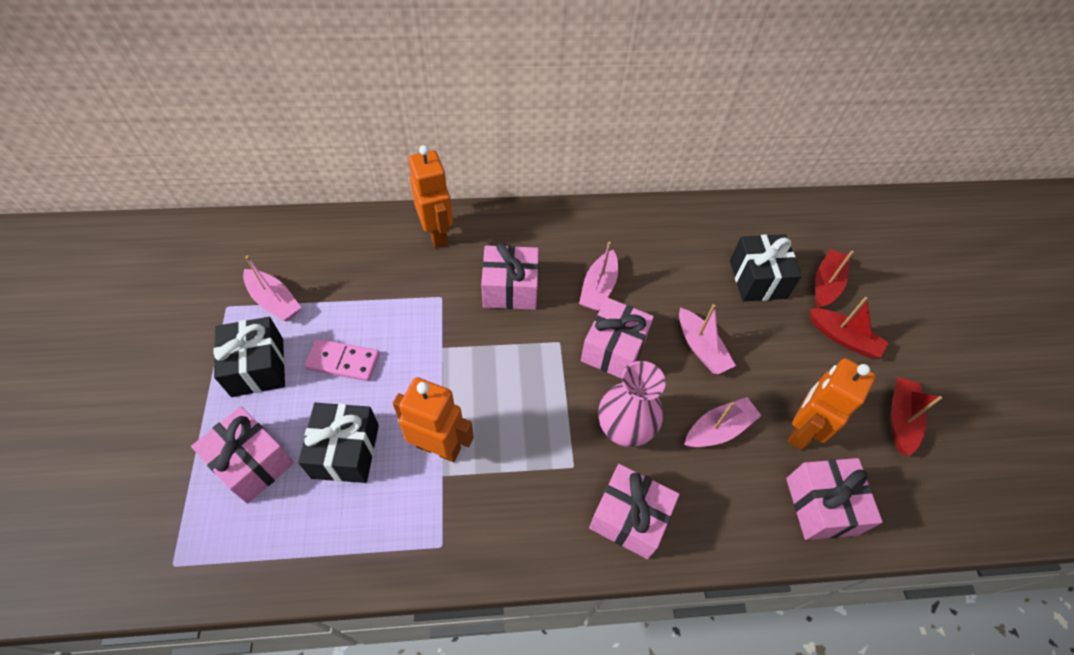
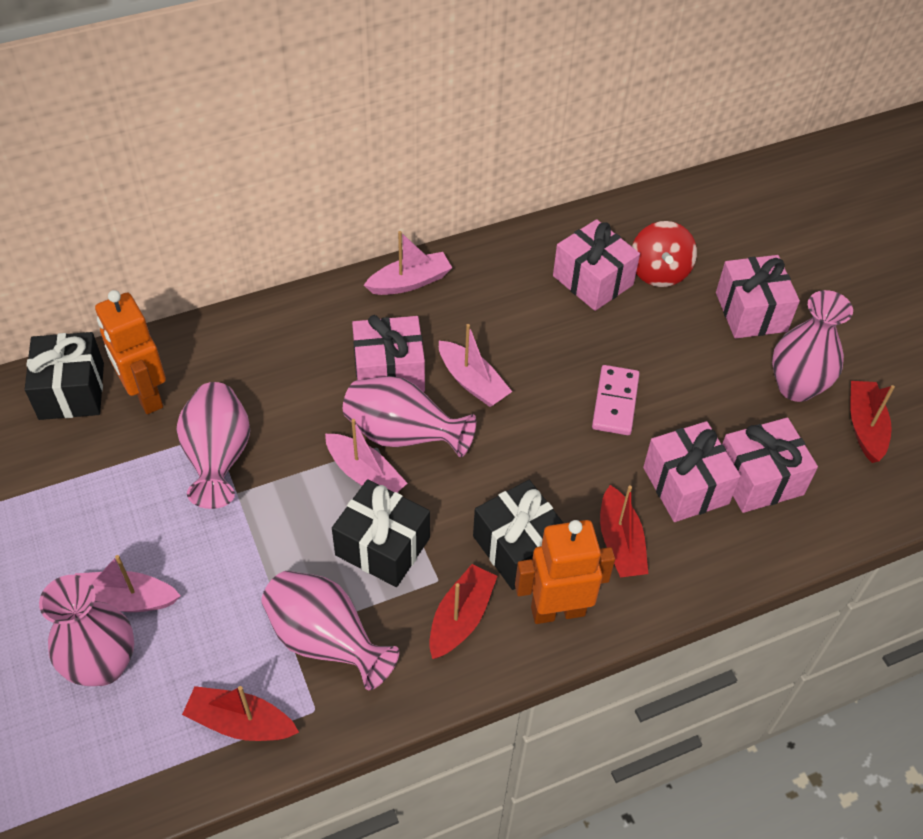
orange robot: [393,377,474,462] [408,145,453,248] [788,358,876,450] = 3 -> [95,290,166,414] [515,520,615,624] = 2
pink vase: [599,361,666,447] = 1 -> [39,575,134,686] [177,382,250,509] [262,571,399,690] [343,376,476,457] [772,290,853,402] = 5
red boat: [810,297,888,358] [815,249,854,308] [891,377,942,456] = 3 -> [182,686,299,741] [429,564,497,659] [600,485,648,578] [850,381,895,463] = 4
red spinning top: none = 0 -> [632,221,697,287] = 1

